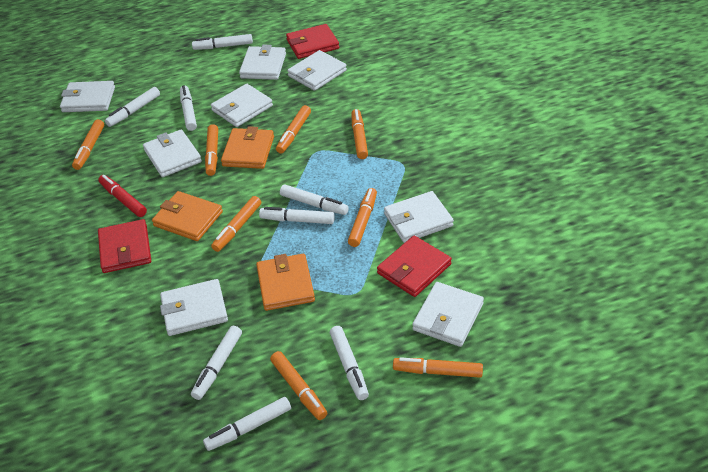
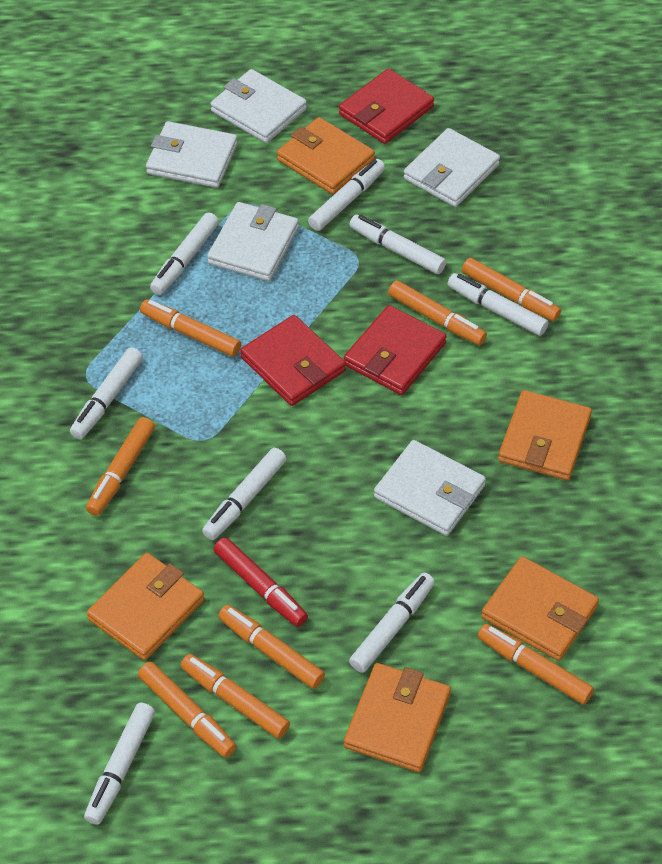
orange wallet: [152,191,223,241] [221,126,274,169] [256,254,315,311] = 3 -> [87,553,204,660] [277,117,375,195] [344,663,451,772] [481,556,599,661] [498,390,592,480] = 5
white wallet: [60,81,115,112] [143,129,202,177] [160,279,228,336] [211,84,273,127] [239,45,286,80] [287,50,347,91] [384,191,454,243] [412,282,484,347] = 8 -> [146,121,238,188] [207,202,299,281] [211,69,307,143] [374,440,486,536] [404,128,500,207] = 5

